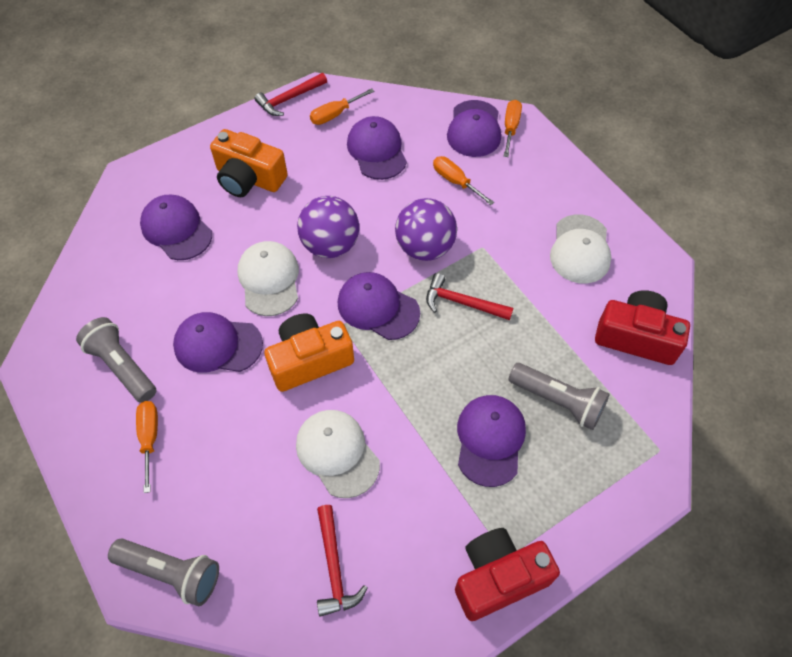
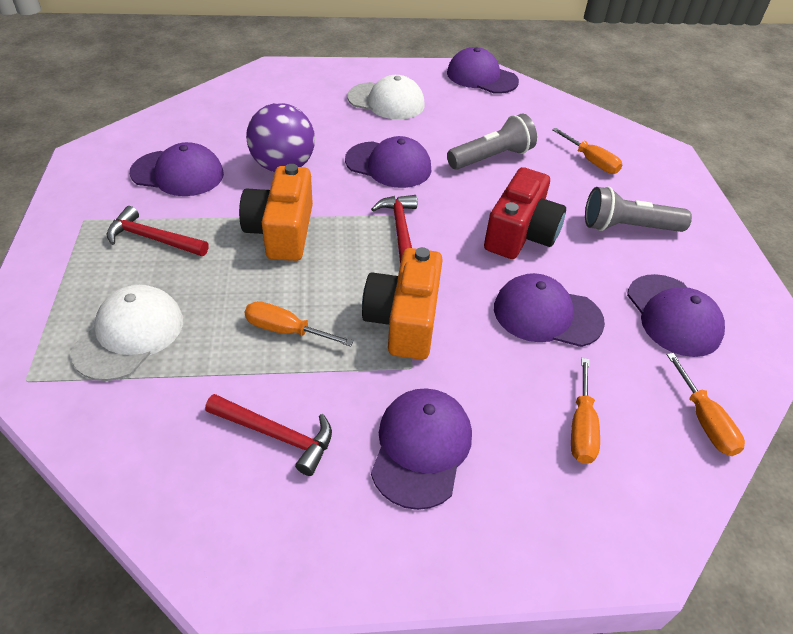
grey flashlight: [76,317,156,403] [108,538,219,606] [508,363,610,430] = 3 -> [447,114,537,170] [585,187,692,232] = 2
purple ball: [297,196,359,258] [395,198,457,261] = 2 -> [246,103,315,172] = 1
red camera: [455,528,560,621] [595,290,690,365] = 2 -> [484,167,566,259] = 1
white cap: [237,241,299,316] [296,410,380,498] [550,214,611,283] = 3 -> [70,285,183,381] [348,75,425,119] = 2

